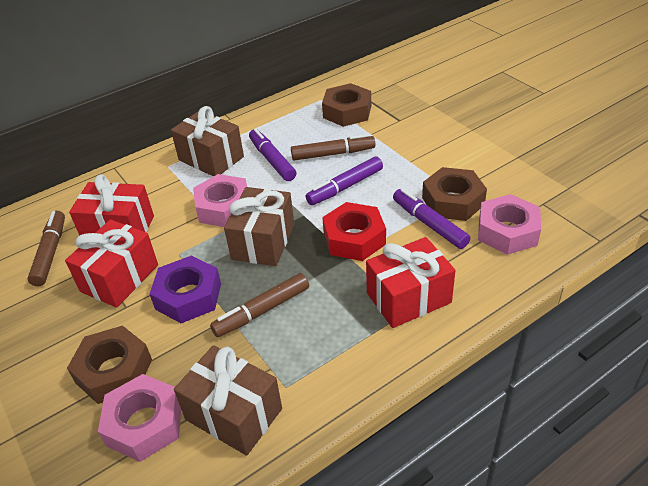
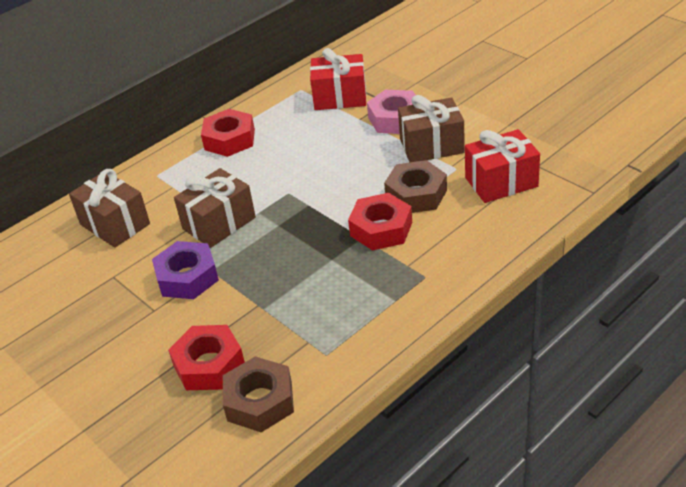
brown marker: [27,211,65,286] [210,273,309,337] [291,134,375,161] = 3 -> none = 0
brown nut: [67,325,152,404] [322,83,371,127] [422,167,487,221] = 3 -> [223,357,294,432] [384,160,447,213] = 2
pink nut: [98,374,181,462] [193,174,247,227] [478,194,541,255] = 3 -> [367,90,416,134] = 1
purple marker: [249,128,296,181] [306,156,383,205] [393,189,470,249] = 3 -> none = 0
red gift: [65,219,158,308] [69,175,154,236] [366,237,456,328] = 3 -> [310,48,366,110] [465,129,540,203] = 2
red nut: [322,202,386,261] = 1 -> [168,325,245,390] [201,109,255,157] [348,193,412,251] = 3

